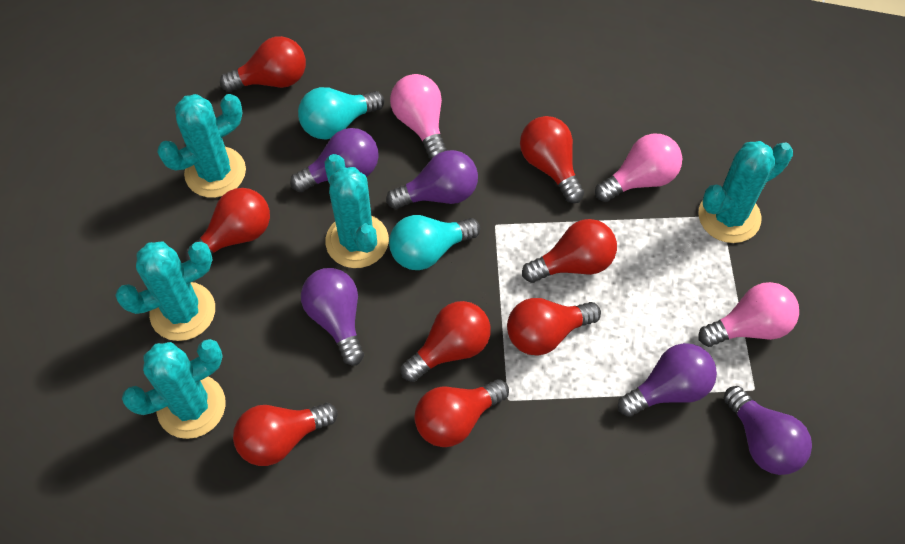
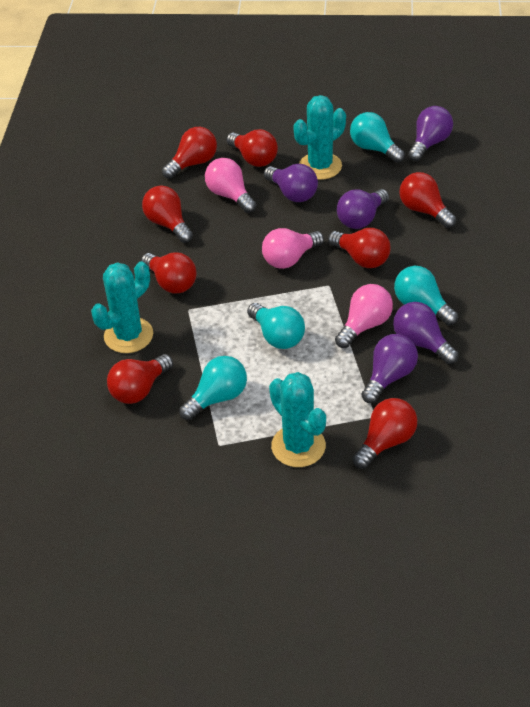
turquoise cactus: [115,241,215,341] [122,339,226,439] [157,94,246,198] [324,154,389,268] [698,141,793,243] = 5 -> [91,261,153,353] [269,372,326,467] [293,95,346,180] = 3
turquoise light bulb: [298,87,385,139] [389,215,480,270] = 2 -> [179,356,247,420] [247,303,305,349] [350,112,405,163] [394,266,458,325] = 4

